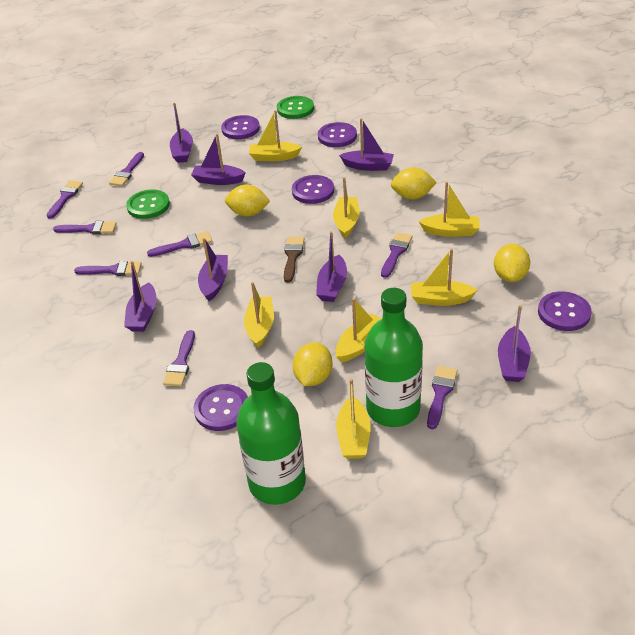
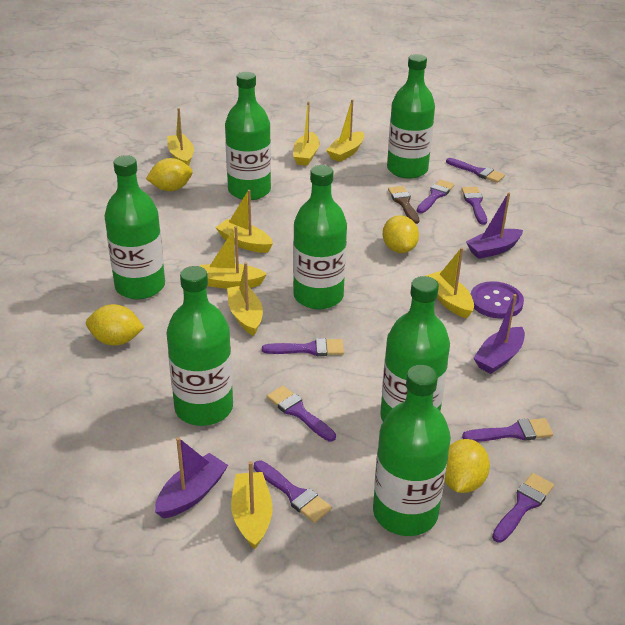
green bottle: [236,362,306,505] [364,288,423,427] = 2 -> [104,155,165,299] [167,266,233,426] [225,72,271,200] [293,165,347,309] [373,365,451,536] [380,276,450,421] [387,54,435,179] = 7
green button: [126,190,170,219] [277,96,314,119] = 2 -> none = 0
purple boat: [124,261,157,332] [170,103,193,163] [191,134,246,185] [198,238,228,301] [316,231,347,302] [339,118,394,171] [498,305,531,382] = 7 -> [155,437,228,519] [466,192,523,259] [473,294,525,374] = 3
purple button: [194,384,248,431] [221,115,260,139] [292,175,334,204] [318,122,357,147] [538,291,592,331] = 5 -> [471,281,524,319] = 1
yellow boat: [244,282,274,348] [249,110,302,161] [333,177,360,238] [335,298,381,362] [336,379,371,459] [411,248,477,306] [419,182,480,237] = 7 -> [167,108,194,166] [200,226,267,289] [215,190,273,253] [227,262,263,336] [231,461,273,549] [293,101,320,166] [326,99,364,162] [425,247,474,318] = 8

